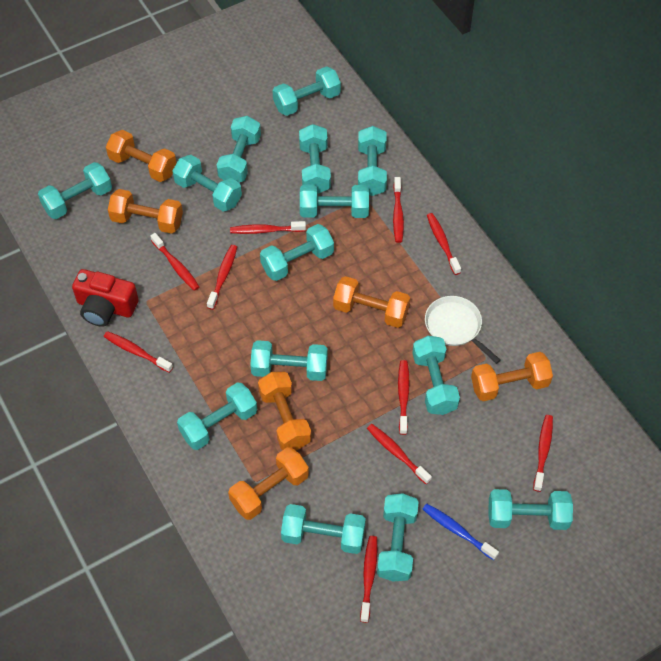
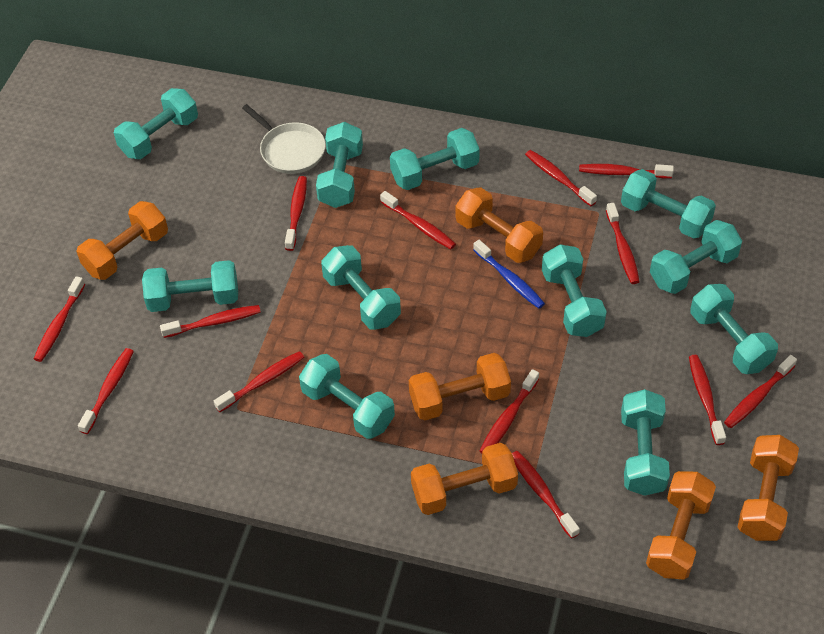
red camera: [72,269,139,327] = 1 -> none = 0
red toothbrush: [104,331,173,373] [150,233,199,291] [207,245,237,310] [230,221,306,234] [360,536,378,623] [367,424,432,485] [393,177,404,243] [398,360,410,435] [427,213,461,275] [533,415,553,492] = 10 -> [34,276,85,362] [78,348,134,434] [160,305,261,338] [214,351,304,412] [285,176,307,251] [380,191,456,249] [480,369,539,453] [512,451,580,539] [525,150,597,206] [579,164,674,178] [606,203,640,284] [689,355,726,445] [724,355,797,428] = 13
turquoise dumbbell: [38,162,112,219] [172,155,242,212] [177,382,257,450] [217,116,261,182] [250,340,328,381] [260,224,334,281] [273,66,341,116] [281,504,366,554] [299,124,331,194] [300,184,369,218] [358,126,387,196] [377,493,419,581] [412,336,460,415] [488,489,573,530] = 14 -> [114,88,198,159] [142,260,238,312] [299,354,395,439] [316,122,363,208] [321,245,401,330] [390,128,480,190] [542,244,607,337] [621,169,716,239] [621,389,670,496] [650,220,742,294] [691,284,778,374] = 11

